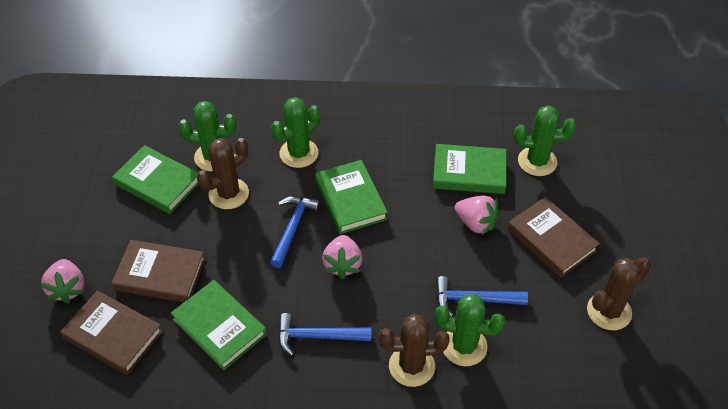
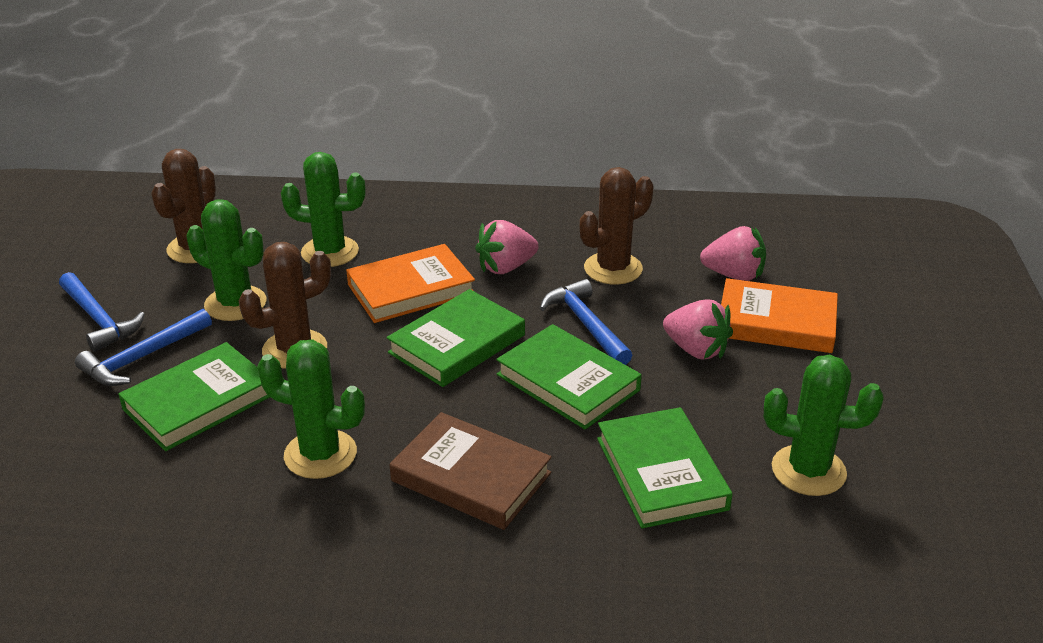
brown book: [60,290,163,375] [112,240,205,302] [507,197,600,278] = 3 -> [390,412,552,530] = 1
orange book: none = 0 -> [346,244,475,323] [721,278,838,353] = 2

